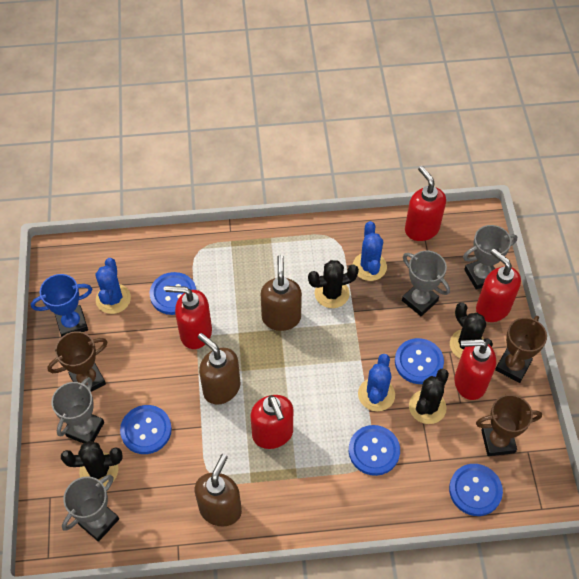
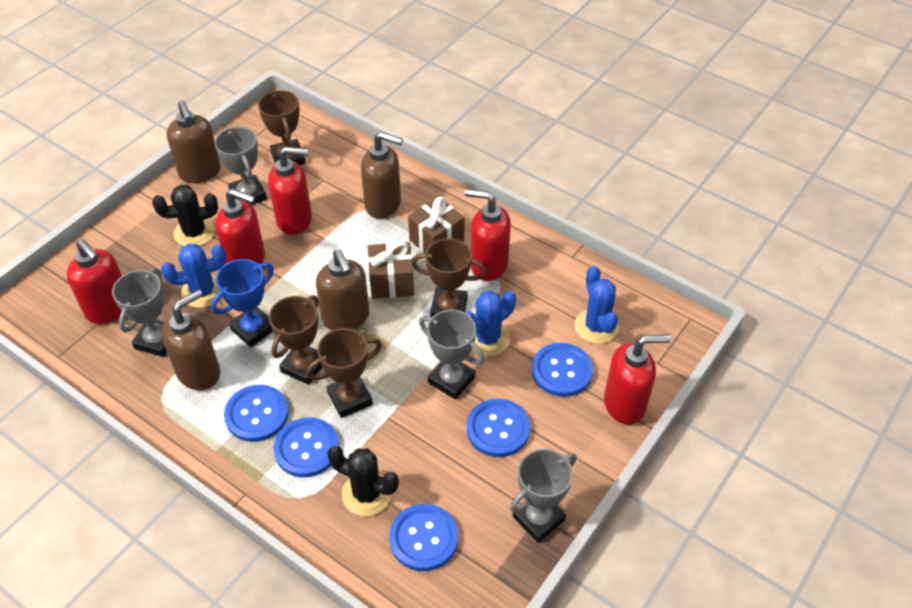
black cactus: [61,441,123,487] [308,260,359,308] [409,369,449,424] [450,302,493,358] = 4 -> [152,185,218,246] [327,446,399,516] = 2
brown gift: none = 0 -> [368,242,414,299] [408,197,465,253] = 2
brown soap dispenser: [195,454,242,527] [198,333,240,405] [261,255,302,331] = 3 -> [161,289,220,390] [167,101,221,183] [316,250,369,331] [361,132,403,219] = 4
brown trophy: [47,331,107,392] [476,394,542,456] [495,316,547,383] = 3 -> [258,90,305,165] [269,295,322,385] [306,328,382,418] [411,238,486,317] = 4

